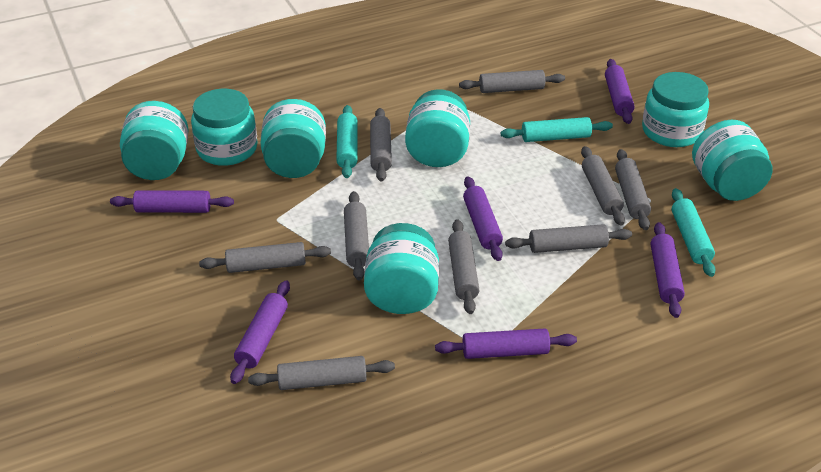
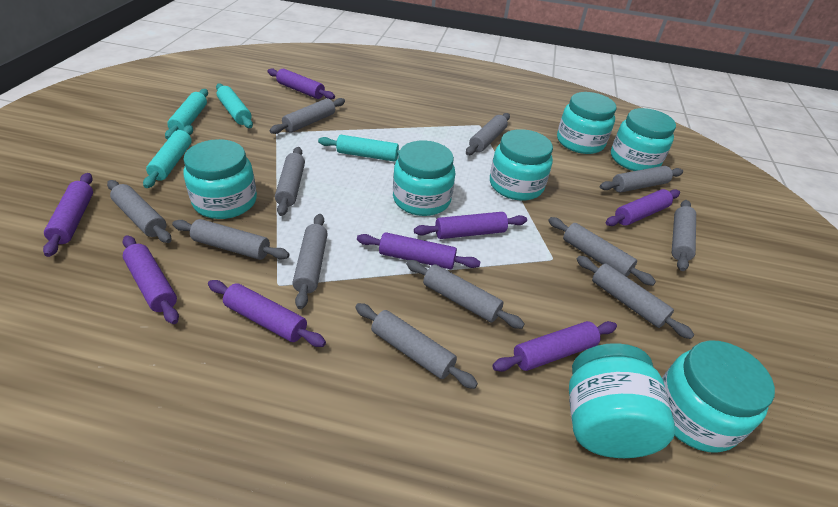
grey rolling pin: [199,242,331,273] [248,356,395,390] [344,191,369,280] [370,108,392,182] [448,219,480,314] [459,70,565,93] [505,224,632,253] [581,146,625,226] [615,149,651,230] = 9 -> [107,180,171,243] [172,219,290,260] [270,98,345,134] [275,147,305,216] [293,214,328,309] [355,303,478,389] [406,260,525,329] [466,113,510,155] [548,217,656,286] [576,256,694,339] [600,166,683,192] [672,200,696,271] = 12
purple rolling pin: [110,190,234,213] [230,280,290,384] [435,329,577,359] [463,176,503,261] [605,59,635,124] [651,222,685,318] = 6 -> [43,173,93,257] [123,235,179,324] [208,280,326,347] [267,69,335,99] [357,232,480,269] [414,212,527,239] [492,321,617,372] [606,189,680,226] = 8
turquoise rolling pin: [336,105,358,178] [501,117,613,142] [672,188,716,277] = 3 -> [143,125,193,188] [165,89,208,139] [216,83,253,128] [318,135,400,162] = 4

